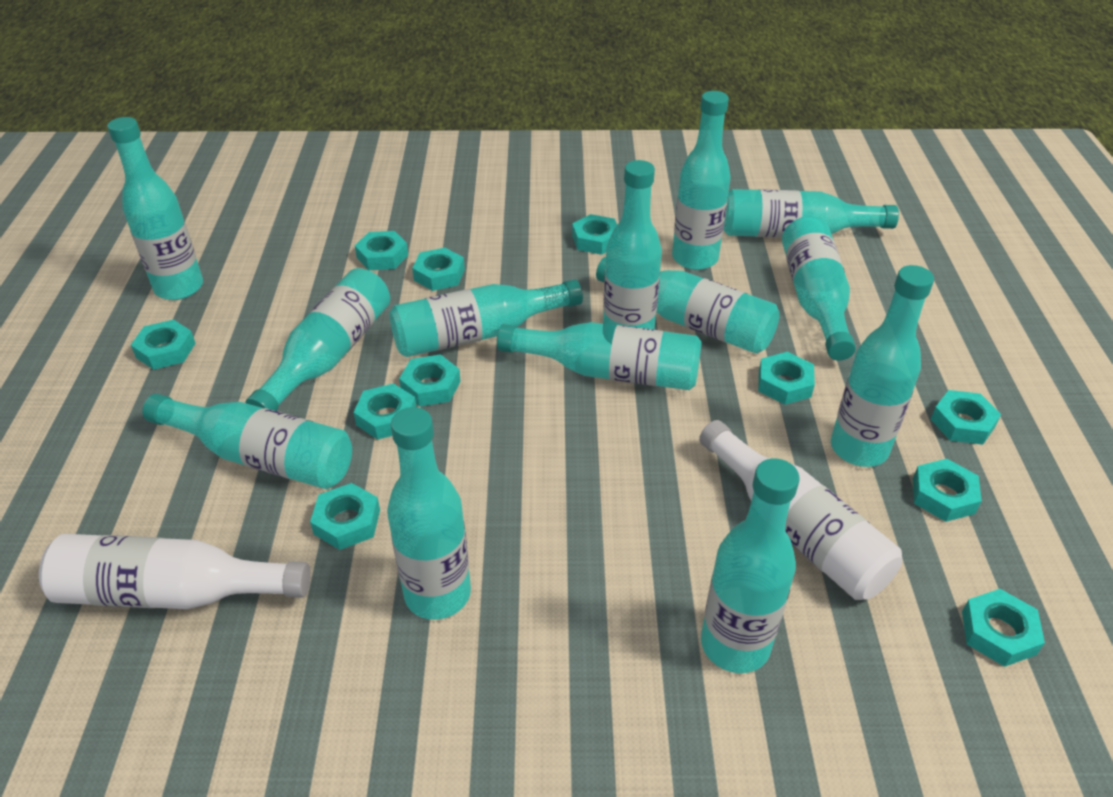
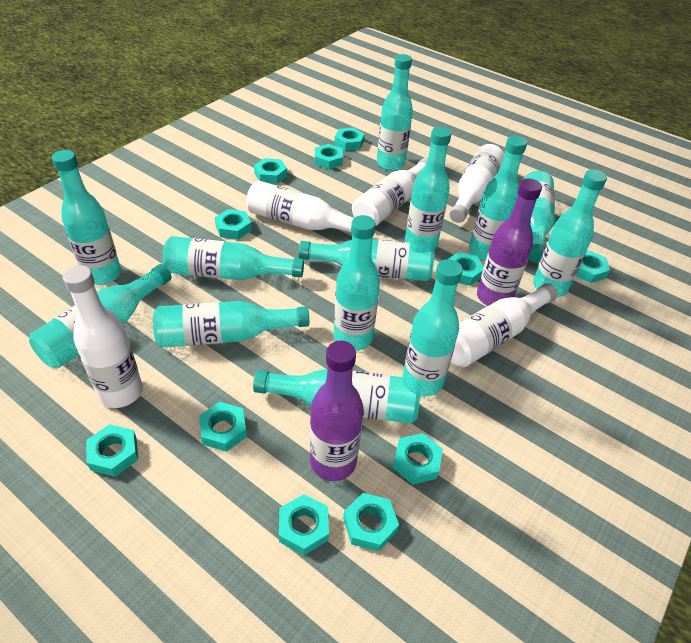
purple bottle: none = 0 -> [310,341,363,481] [477,179,542,306] = 2
white bottle: [39,534,310,609] [699,420,902,600] = 2 -> [63,265,143,408] [246,180,354,232] [352,158,428,227] [449,144,504,223] [451,283,558,367] = 5

